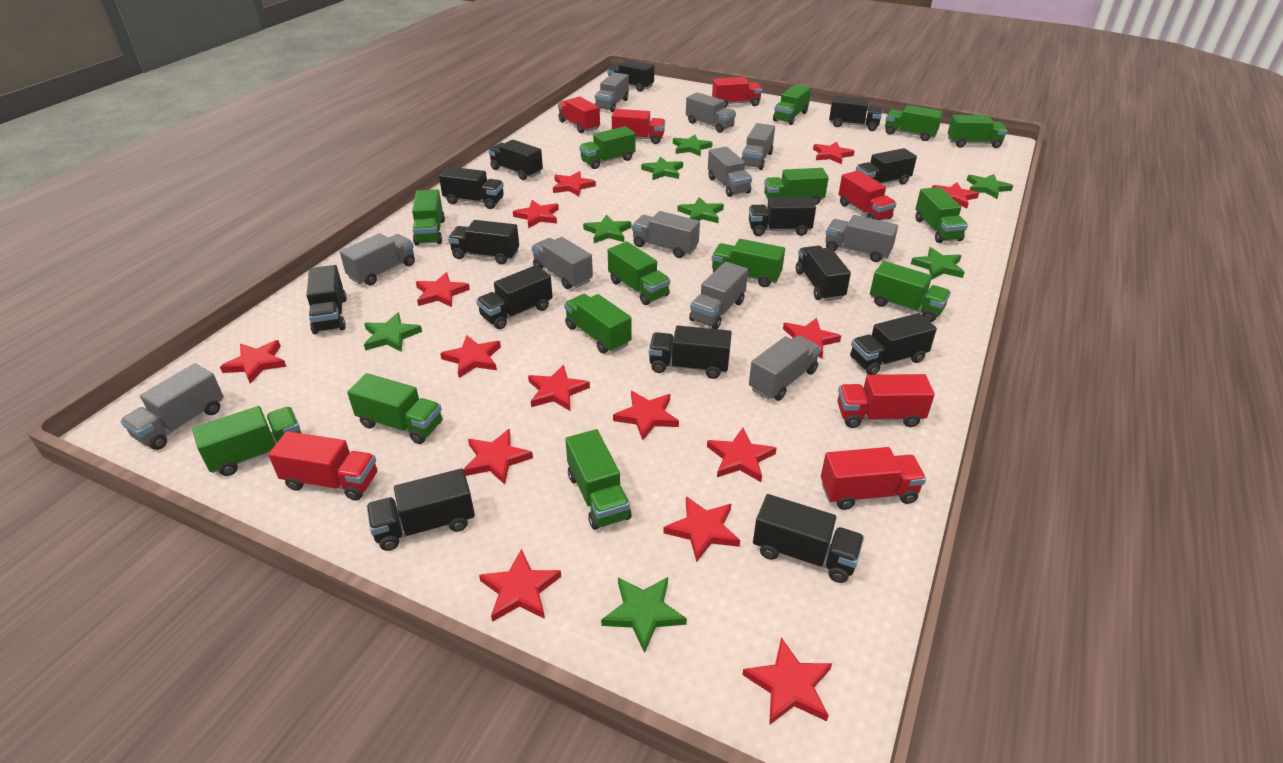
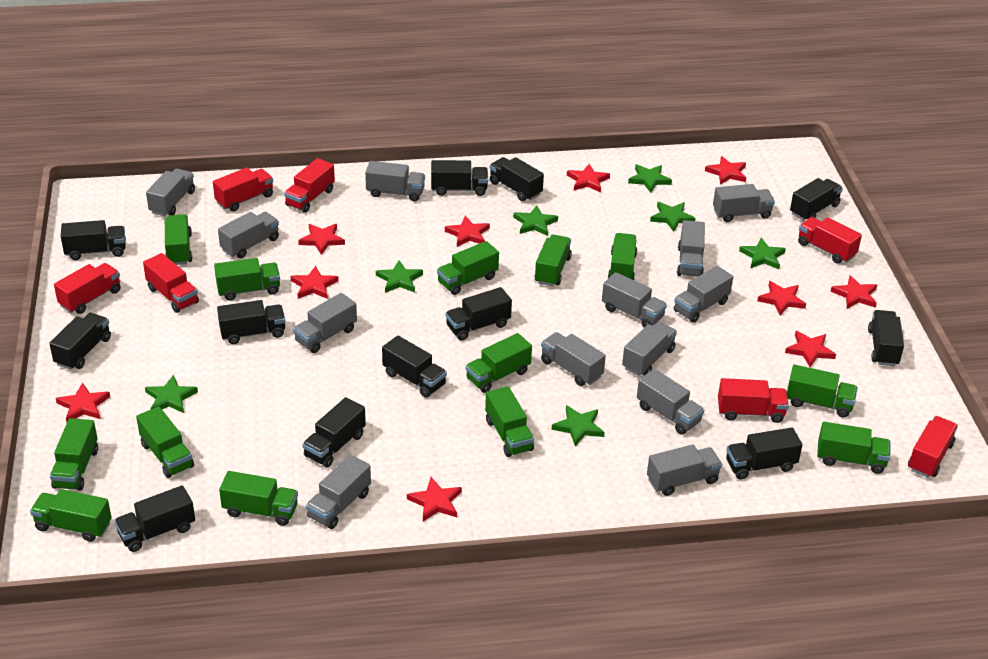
black truck: [306,265,347,334] [367,468,475,551] [439,167,504,209] [448,220,519,264] [476,265,553,329] [488,140,543,180] [607,60,654,92] [649,326,732,379] [749,196,816,236] [753,494,864,583] [796,246,851,301] [829,95,883,131] [850,313,937,375] [856,148,917,185] = 14 -> [49,313,111,370] [61,220,126,260] [114,485,195,552] [217,300,285,344] [302,397,366,468] [382,335,447,398] [431,160,488,196] [445,287,512,340] [490,157,544,201] [726,427,803,480] [790,178,843,221] [868,310,904,366] = 12
green star: [364,313,422,352] [583,214,631,243] [601,577,687,653] [641,156,683,180] [673,134,713,156] [677,197,724,223] [911,247,965,279] [967,174,1013,199] = 8 -> [145,375,198,413] [376,260,423,293] [513,206,558,236] [552,405,605,446] [628,164,672,193] [650,202,696,232] [739,238,786,269] = 7
green truck: [192,406,301,476] [347,373,442,444] [412,189,445,246] [564,294,632,354] [565,429,631,530] [579,126,636,169] [608,242,670,305] [712,239,785,287] [764,168,829,205] [773,84,811,125] [870,261,951,322] [885,105,943,141] [915,187,968,243] [948,115,1007,148] = 14 -> [30,489,112,542] [50,418,98,491] [136,406,194,478] [165,214,192,265] [214,258,280,301] [219,471,298,526] [437,241,499,295] [466,333,532,393] [485,386,534,457] [535,234,572,286] [608,233,637,280] [787,365,858,417] [817,422,890,474] = 13
grey truck: [120,363,224,450] [340,233,415,285] [532,237,593,289] [595,73,629,112] [632,211,700,258] [686,92,736,133] [689,261,748,329] [708,147,752,197] [741,123,775,170] [749,336,821,401] [825,215,898,262] = 11 -> [146,168,195,216] [218,212,279,258] [293,293,357,353] [306,454,371,529] [365,161,425,201] [541,332,606,386] [602,272,667,328] [622,322,677,376] [637,369,704,435] [647,444,722,496] [674,266,733,323] [677,220,705,277] [713,184,775,222] = 13
red star: [220,340,287,384] [416,272,470,307] [440,335,501,378] [464,429,533,485] [479,549,561,622] [513,200,559,228] [528,365,590,411] [553,171,596,196] [613,391,679,440] [663,496,740,562] [707,428,777,482] [742,637,832,725] [783,318,841,359] [813,142,855,164] [932,182,979,208] = 15 -> [56,382,110,422] [291,266,339,299] [298,224,345,255] [407,477,462,522] [445,216,490,247] [567,164,610,192] [705,156,746,185] [757,281,806,315] [785,331,836,367] [830,275,877,309] = 10

